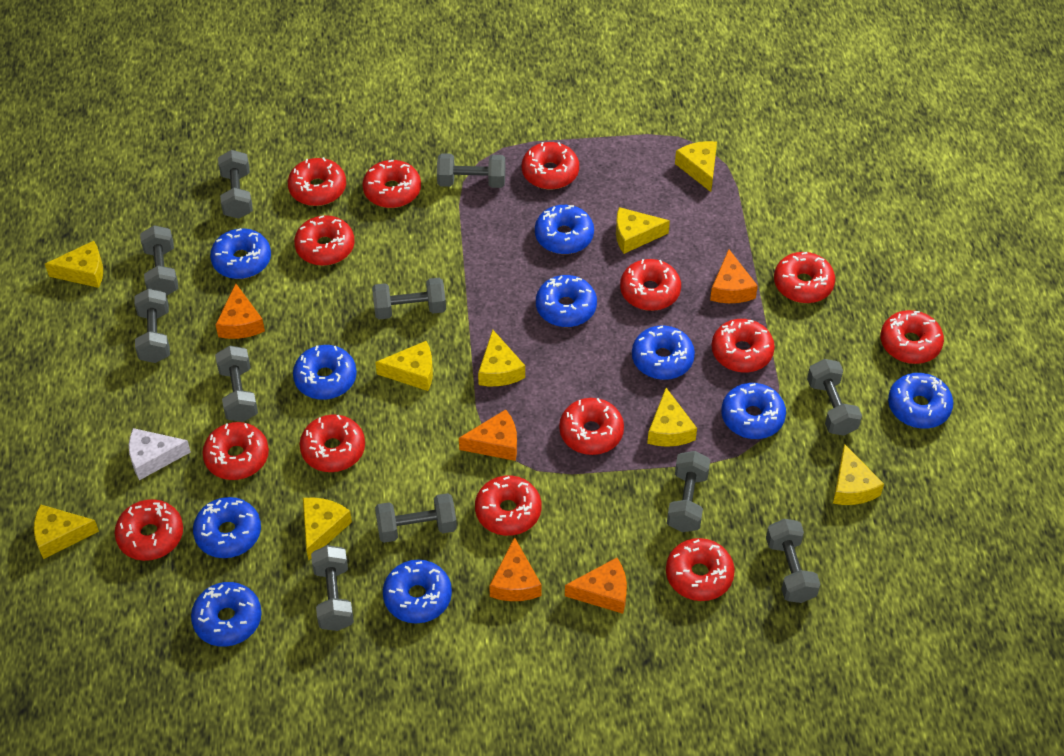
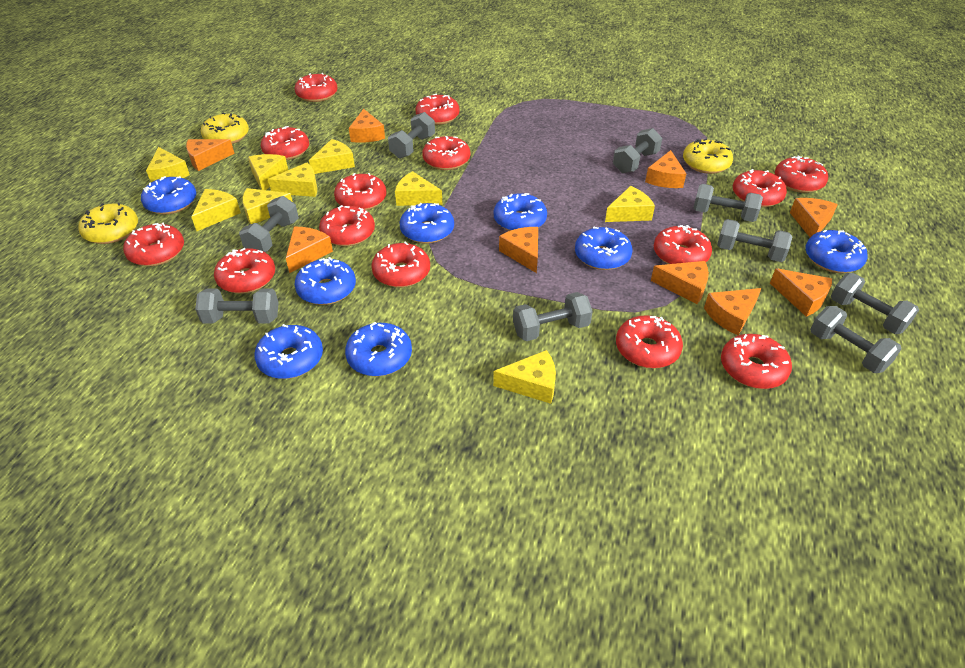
blue donut: [191,582,262,647] [193,497,261,558] [210,228,271,279] [293,345,357,400] [383,559,452,623] [535,205,594,254] [536,275,597,327] [632,325,695,380] [721,383,786,439] [888,373,953,429] = 10 -> [141,176,196,215] [255,324,323,379] [295,257,356,305] [345,322,412,376] [400,203,454,244] [494,193,547,231] [575,227,632,270] [805,230,868,273] = 8
grey dumbbell: [134,288,170,363] [140,225,178,296] [215,346,258,422] [218,150,253,219] [311,545,354,631] [372,278,446,319] [375,493,457,543] [437,153,505,188] [667,451,710,532] [766,519,820,603] [807,359,862,436] = 11 -> [195,289,279,323] [239,196,299,252] [388,112,435,159] [513,292,593,341] [613,128,662,173] [693,184,763,222] [717,219,793,262] [810,306,902,373] [831,273,919,334] = 9
orange cheese: [215,284,265,339] [459,409,517,461] [489,537,542,601] [565,558,627,614] [710,249,758,303] = 5 -> [186,139,235,171] [286,227,333,273] [349,109,385,143] [499,227,538,273] [645,150,687,188] [651,261,709,304] [704,288,761,335] [770,268,832,317] [790,198,838,237] = 9
white cheese: [129,428,191,480] = 1 -> none = 0
yellow donut: none = 0 -> [78,203,138,244] [201,112,249,144] [683,139,733,174] = 3

